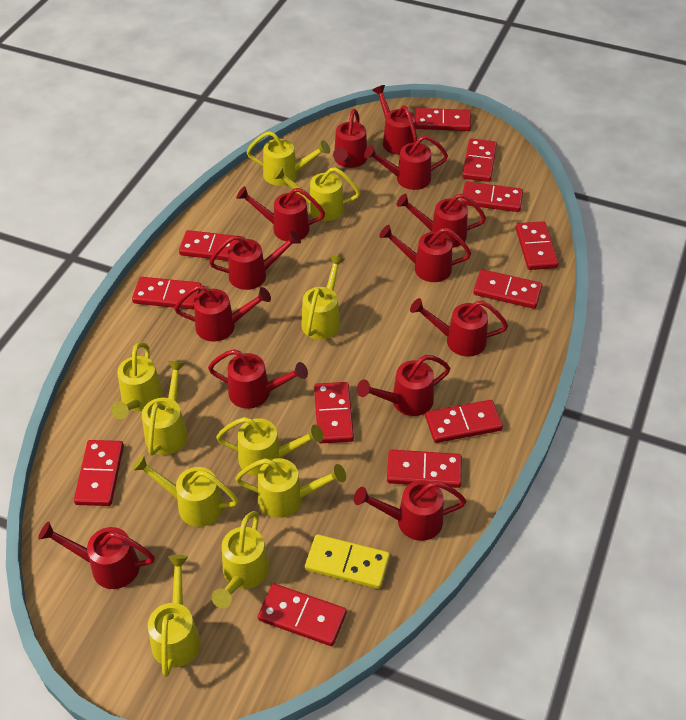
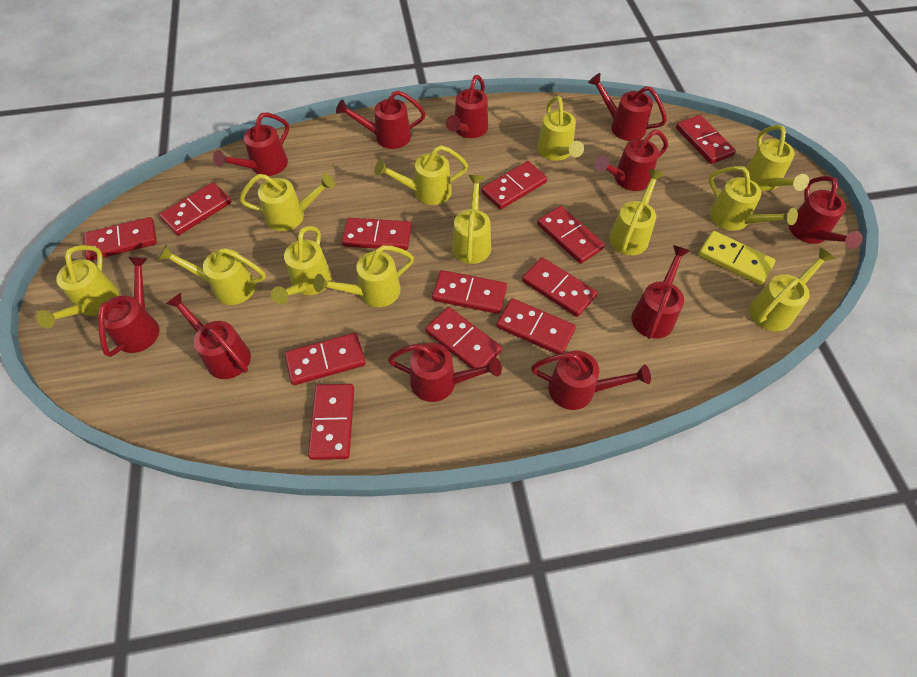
red watering can: [38,521,155,589] [174,285,271,342] [208,349,308,409] [209,231,301,290] [236,186,325,241] [333,109,367,168] [354,480,466,541] [357,355,450,416] [364,135,448,190] [372,85,417,155] [379,225,471,282] [396,193,486,248] [410,298,508,357] = 13 -> [97,257,159,357] [166,293,251,379] [213,113,289,176] [336,90,426,149] [388,343,502,402] [446,75,488,138] [531,351,651,410] [588,73,667,141] [594,130,668,191] [631,245,690,339] [789,176,863,249] = 11
yellow watering can: [111,342,163,419] [132,455,239,527] [142,361,188,456] [148,555,201,676] [212,511,270,608] [216,417,323,476] [235,458,346,518] [247,131,330,186] [273,166,360,221] [301,255,345,340] = 10 -> [36,245,119,328] [158,244,266,305] [240,173,335,231] [271,226,332,305] [313,245,414,307] [374,145,468,205] [452,175,491,264] [537,96,584,161] [609,169,665,255] [709,166,798,231] [743,125,809,191] [750,248,836,331] = 12

